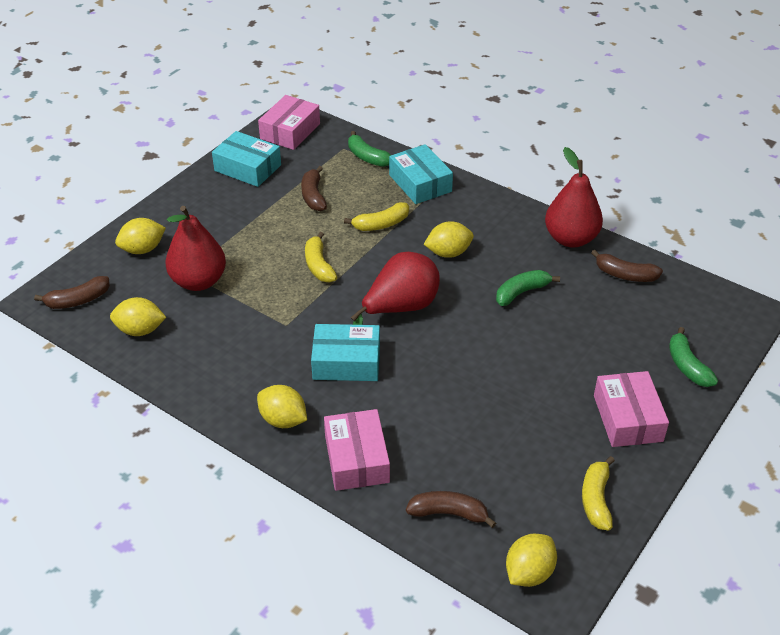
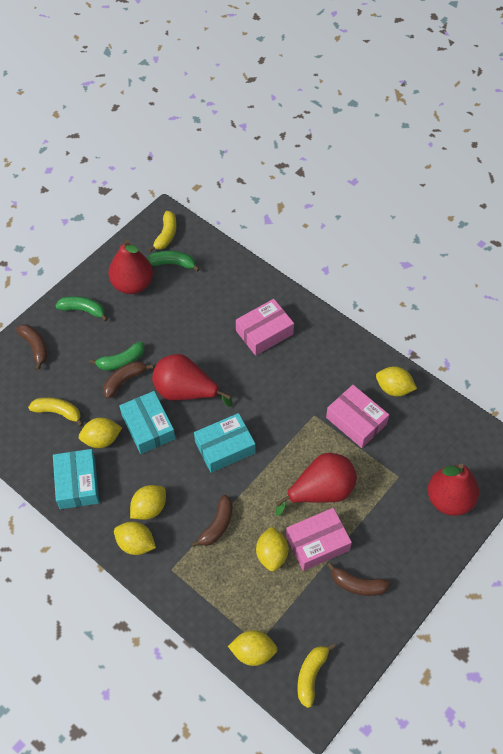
red pear: [165,206,226,291] [351,252,440,325] [545,147,603,247] = 3 -> [108,239,153,294] [152,354,232,407] [275,453,357,516] [428,464,479,516] = 4
yellow lemon: [110,297,166,336] [115,218,166,254] [257,385,307,428] [424,221,474,258] [506,534,557,587] = 5 -> [79,418,122,448] [114,521,156,555] [130,485,166,520] [228,630,278,666] [256,526,289,571] [376,367,417,396] = 6

